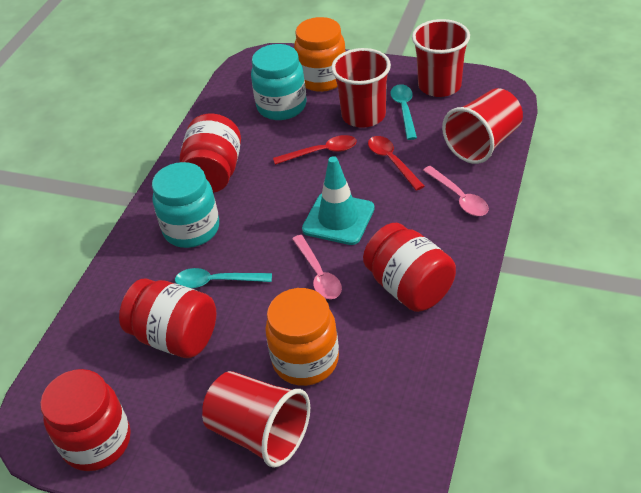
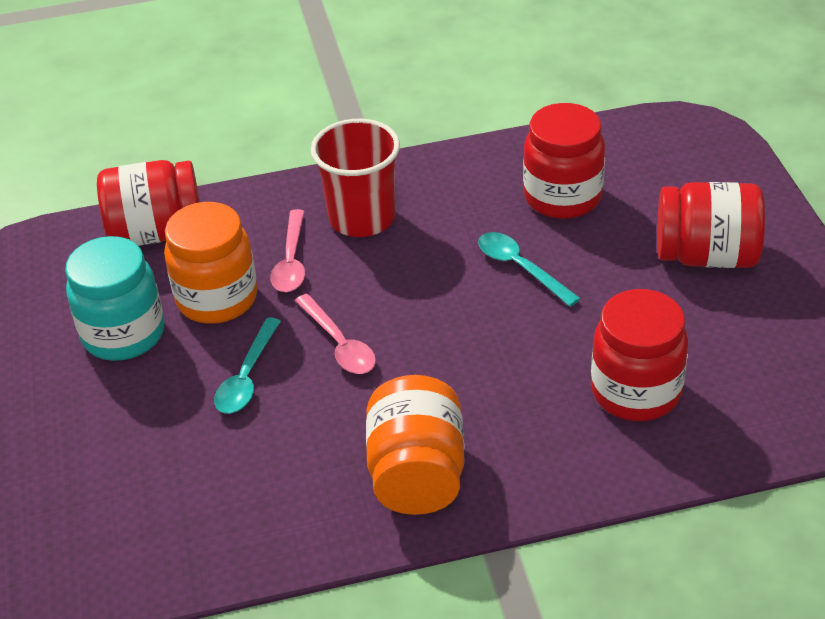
red cup: [202,371,310,468] [331,48,391,128] [412,19,470,97] [442,88,523,164] = 4 -> [311,119,400,237] = 1
red spoon: [273,135,357,165] [368,136,424,191] = 2 -> none = 0
turquoise jar: [152,162,219,248] [251,44,307,120] = 2 -> [65,236,165,361] = 1
turquoise traffic cone: [302,156,375,245] = 1 -> none = 0

